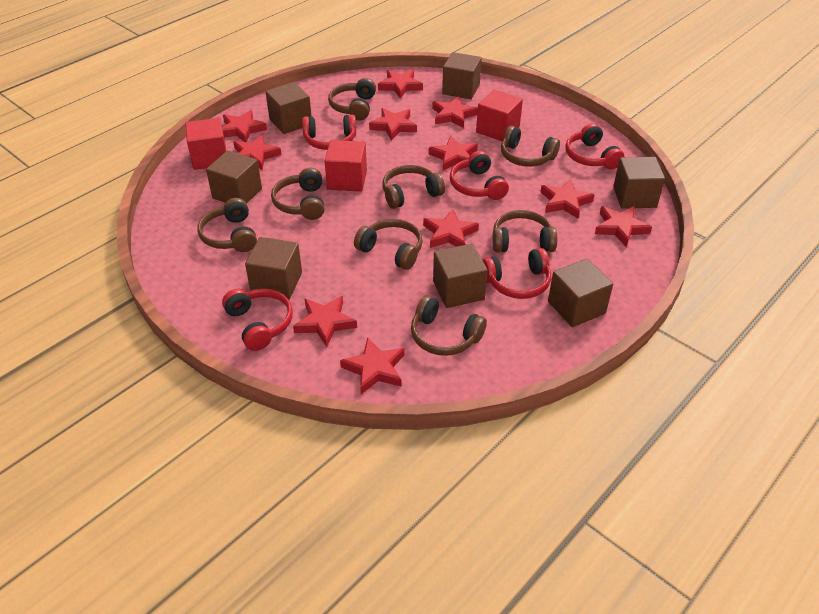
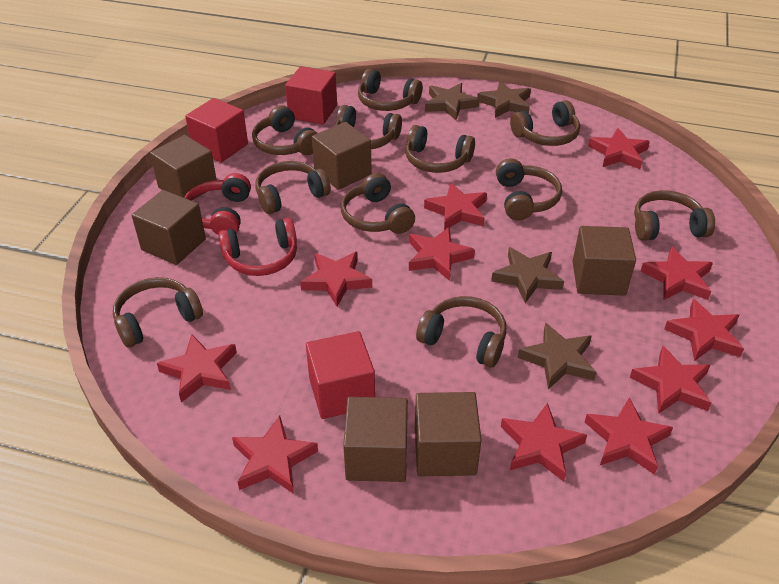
brown cube: [206,150,262,203] [245,237,302,299] [266,82,311,134] [433,243,488,308] [442,52,482,99] [548,258,613,327] [613,157,665,209] = 7 -> [132,190,206,265] [150,135,217,199] [312,122,372,190] [343,397,408,482] [415,392,481,476] [573,226,636,296] = 6
brown headphones: [197,198,257,252] [271,168,324,220] [328,78,376,120] [354,219,423,270] [382,165,445,209] [411,295,487,356] [492,210,557,252] [501,126,560,167] = 8 -> [113,277,203,348] [252,105,317,155] [256,161,331,214] [335,105,402,149] [341,173,415,234] [358,69,423,111] [406,125,475,173] [416,296,507,368] [496,158,562,221] [510,100,580,146] [634,190,715,241] = 11
brown star: none = 0 -> [425,83,480,120] [477,81,531,118] [491,247,564,303] [518,323,597,389] = 4
red headphones: [222,289,293,351] [302,115,356,150] [450,151,509,200] [482,248,551,299] [565,123,625,169] = 5 -> [184,173,251,235] [218,218,297,276] = 2

